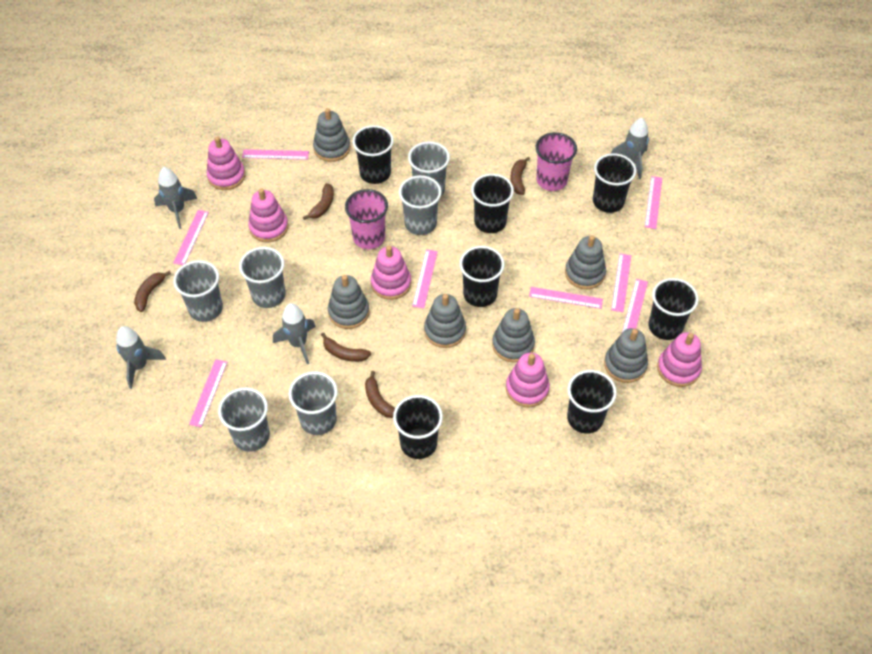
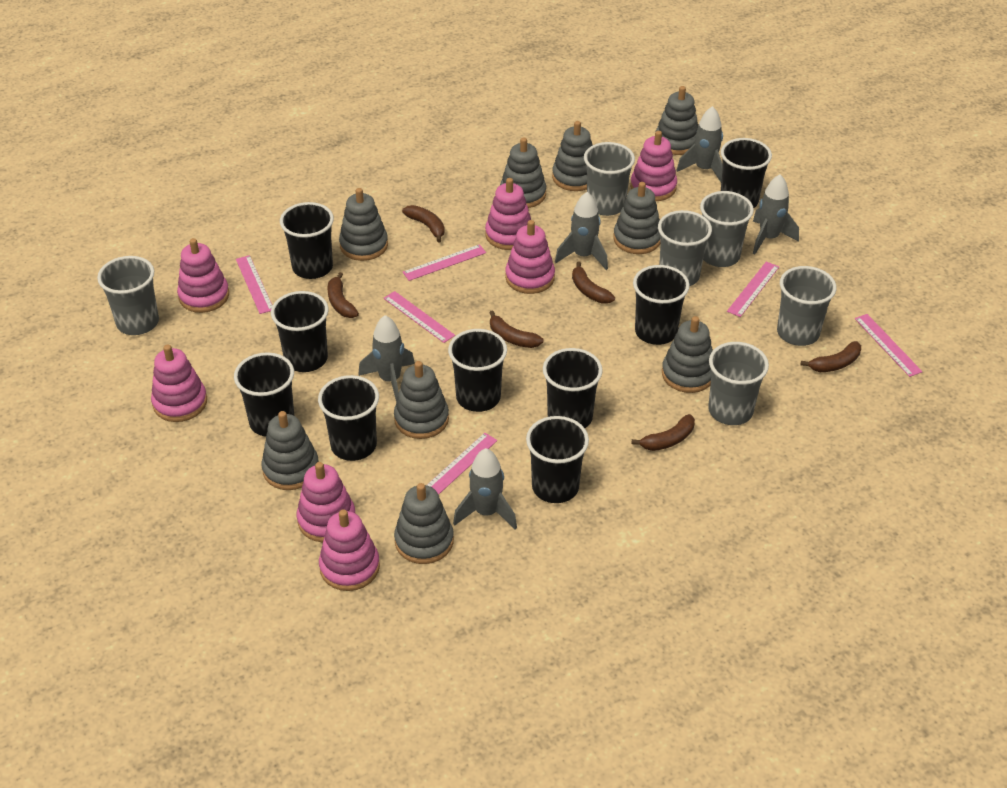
black cup: [352,125,394,184] [393,395,443,459] [460,246,505,307] [471,174,514,233] [567,370,617,434] [593,153,636,213] [649,278,699,340] = 7 -> [234,352,294,437] [271,291,329,372] [280,202,334,279] [318,375,379,461] [448,329,507,412] [526,416,589,503] [543,348,603,428] [633,265,690,345] [721,138,772,208] = 9
brown banana: [134,271,171,312] [303,183,334,220] [321,333,371,362] [365,371,395,418] [510,157,530,195] = 5 -> [328,272,359,318] [402,205,445,242] [489,310,544,348] [572,261,615,304] [632,414,695,451] [800,341,861,372] = 6
grey rocket: [116,326,166,389] [154,167,198,229] [273,303,316,364] [611,118,649,179] = 4 -> [358,315,415,401] [453,448,517,530] [555,192,608,270] [676,106,723,182] [753,174,799,254] = 5
grey stacking toy: [313,108,351,162] [328,275,370,329] [424,294,466,348] [492,308,535,363] [565,235,606,289] [604,328,648,383] = 6 -> [261,411,319,490] [339,188,388,261] [394,361,449,439] [394,483,454,564] [500,137,546,208] [552,121,592,191] [613,182,660,254] [655,86,698,155] [662,316,713,393] = 9
pink cup: [345,189,388,249] [536,132,577,191] = 2 -> none = 0
pink ruler: [173,210,209,265] [189,359,227,427] [242,149,309,160] [412,250,438,308] [529,287,603,309] [611,253,631,312] [622,279,648,332] [645,176,662,229] = 8 -> [236,255,273,314] [384,291,455,343] [403,244,486,281] [427,433,497,495] [727,261,779,317] [855,314,923,377] = 6
pink stacking toy: [206,136,245,190] [248,188,288,242] [371,246,411,300] [506,353,550,407] [657,332,702,387] = 5 -> [151,345,207,422] [177,238,229,313] [297,462,355,542] [319,509,380,591] [485,178,531,250] [505,220,555,294] [630,131,677,201] = 7

